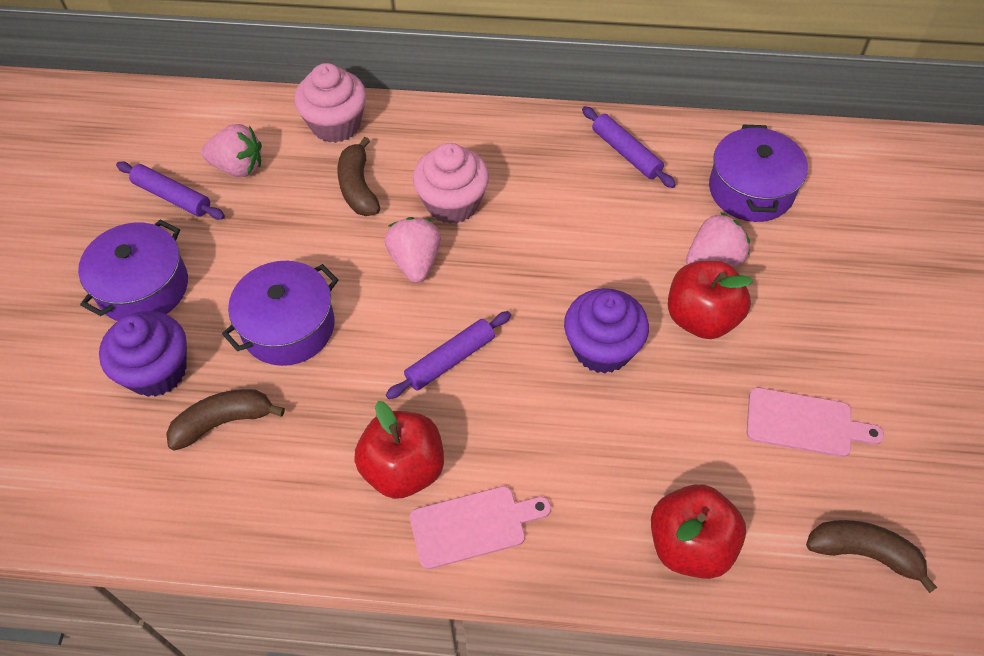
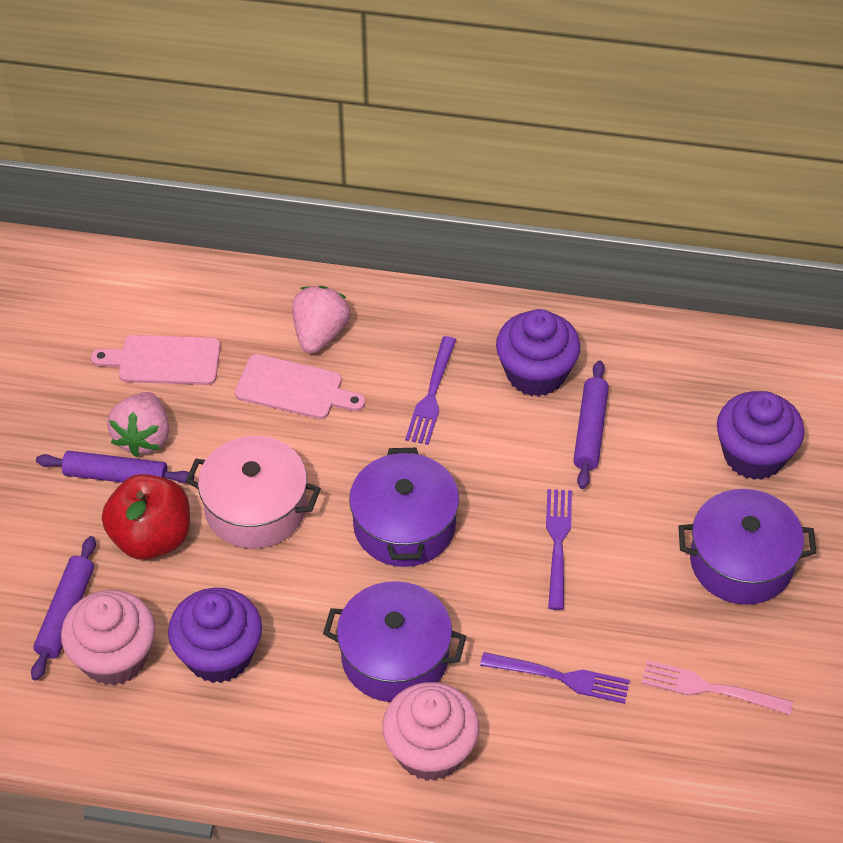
brown banana: [166,389,285,451] [337,137,380,216] [806,520,937,593] = 3 -> none = 0
pink fork: none = 0 -> [641,660,793,715] = 1
pink pot: none = 0 -> [186,436,321,549] = 1
pink strawberry: [201,124,262,177] [385,217,441,283] [686,212,750,267] = 3 -> [107,392,169,457] [292,286,350,354] = 2
purple cupcake: [99,311,187,397] [564,288,649,374] = 2 -> [168,588,262,683] [496,309,581,397] [717,391,804,480] = 3
purple fork: none = 0 -> [405,336,456,445] [480,652,630,704] [546,489,572,610] = 3
red apple: [354,401,444,499] [651,484,746,579] [668,261,753,339] = 3 -> [102,474,190,560] = 1

